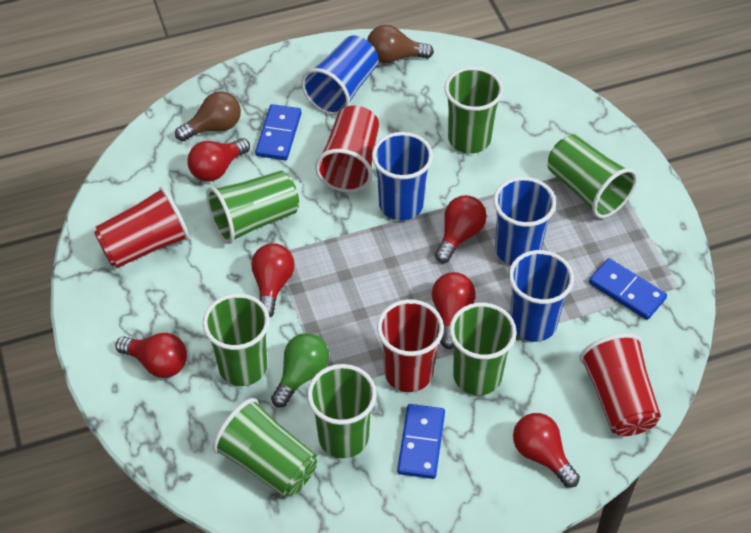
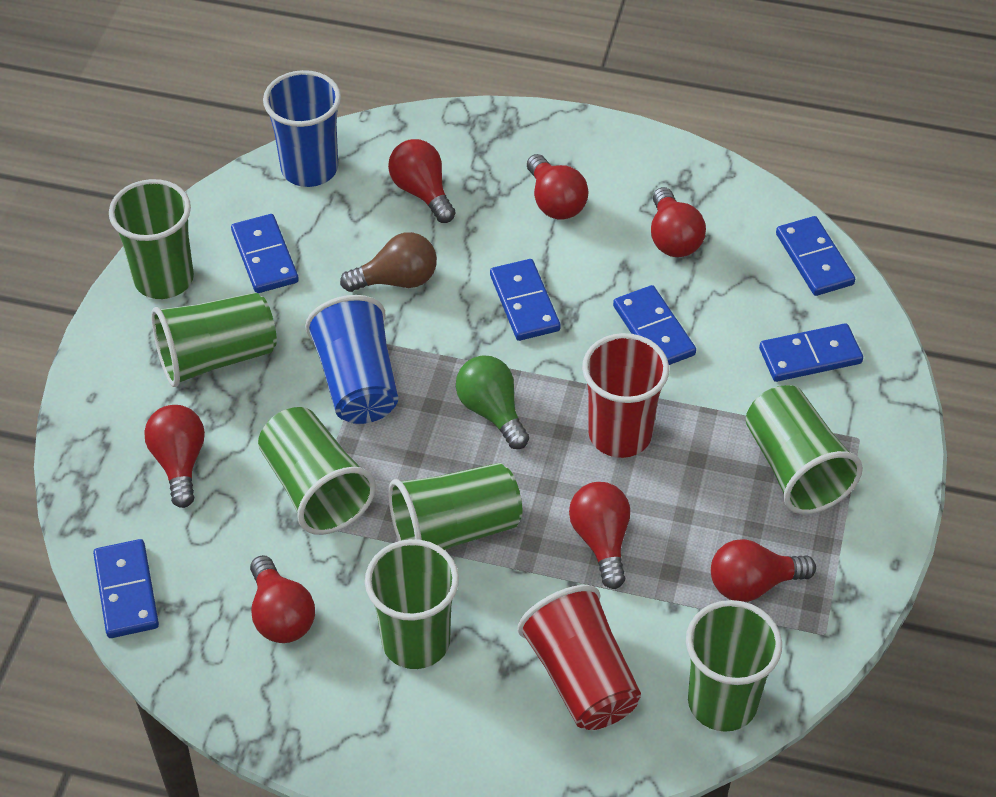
blue cup: [301,36,379,115] [372,132,433,221] [493,177,556,265] [509,250,574,342] = 4 -> [263,70,341,187] [305,295,398,424] = 2
blue domino: [255,104,302,160] [397,404,445,479] [589,258,667,320] = 3 -> [93,539,159,638] [231,214,299,293] [490,259,561,341] [613,285,696,365] [759,323,863,382] [776,216,855,296] = 6
brown light bulb: [175,91,241,141] [367,25,434,63] = 2 -> [340,232,437,292] = 1
red cup: [94,186,190,268] [315,106,379,192] [377,299,444,392] [579,333,661,436] = 4 -> [517,585,641,730] [582,333,669,458] = 2
red light bulb: [115,333,187,378] [188,138,250,182] [251,243,295,317] [432,272,476,349] [435,195,487,263] [513,413,580,488] = 6 -> [144,405,205,508] [250,555,315,643] [388,139,456,223] [527,154,588,220] [569,482,630,589] [651,187,706,257] [711,539,816,602] = 7

